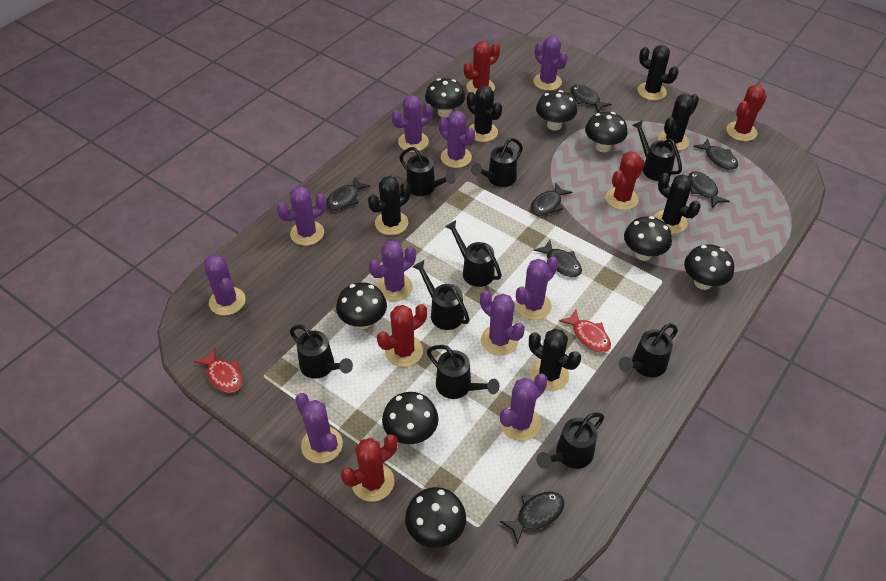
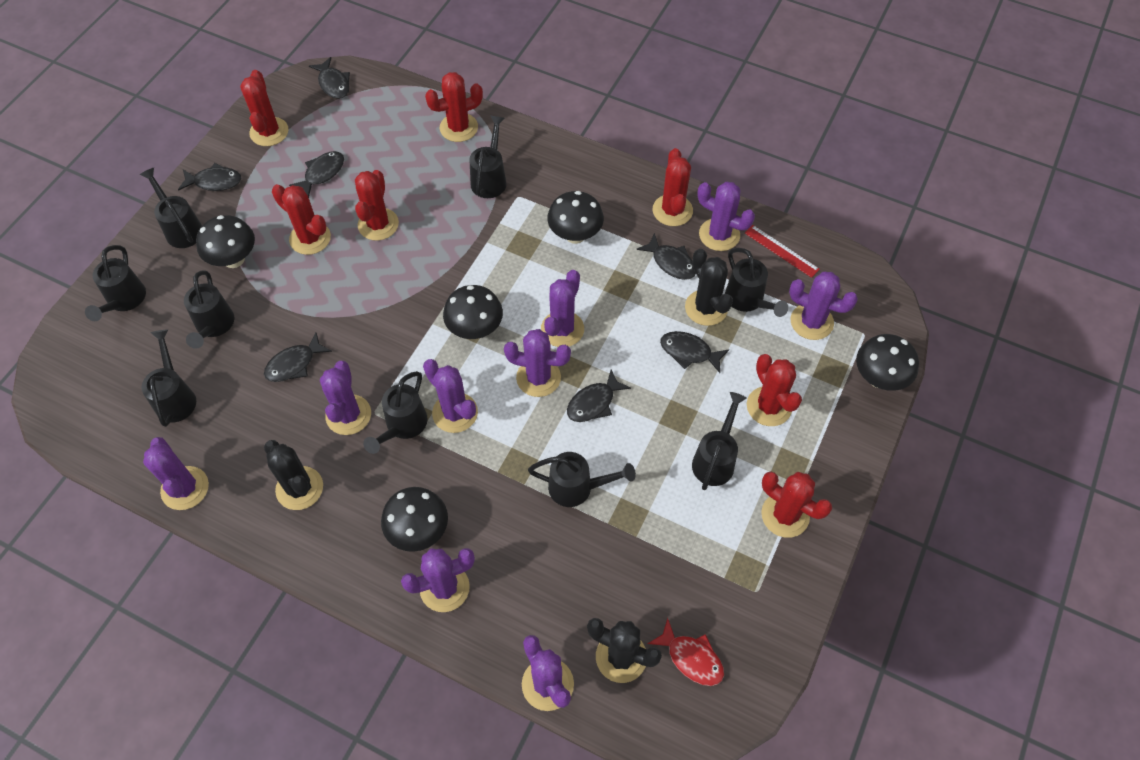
black cactus: [368,176,411,235] [467,85,502,142] [529,329,581,391] [637,45,679,100] [654,173,700,234] [658,94,699,151] = 6 -> [264,440,323,510] [587,618,662,683] [685,249,733,326] = 3
black mushroom: [336,282,387,329] [382,392,439,444] [405,487,466,548] [425,78,465,118] [536,90,577,130] [585,112,628,152] [624,216,672,261] [684,244,734,290] = 8 -> [196,215,255,268] [381,487,448,552] [443,285,503,339] [547,191,604,244] [856,334,919,391] = 5
purple cactus: [204,254,246,316] [277,186,327,246] [295,393,343,463] [369,240,416,301] [392,95,433,152] [439,110,475,168] [480,290,525,356] [500,373,548,441] [515,257,558,320] [533,36,568,91] = 10 -> [143,437,209,510] [320,361,371,435] [401,548,475,612] [423,359,478,433] [504,329,571,397] [522,635,574,711] [541,270,584,347] [697,182,755,251] [789,272,858,340] = 9
red cactus: [341,434,398,502] [377,304,427,367] [464,41,500,94] [606,151,645,210] [726,85,767,141] = 5 -> [240,70,288,146] [272,184,331,255] [355,170,399,241] [425,72,483,142] [653,148,693,226] [747,354,802,426] [761,471,832,538] = 7
red fish: [194,347,243,393] [559,310,611,353] = 2 -> [648,618,724,686] = 1
red ruler: none = 0 -> [745,225,820,278] = 1

